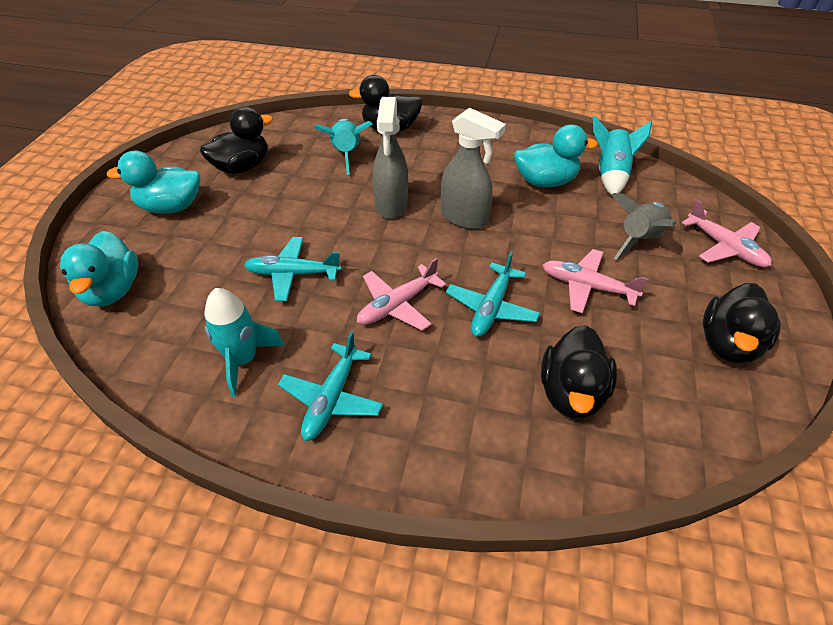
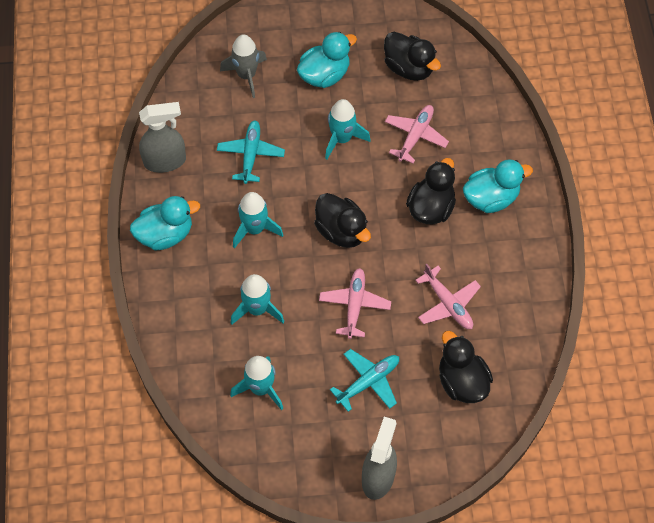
turquoise plane: [244,237,342,301] [278,331,383,441] [446,251,540,337] = 3 -> [217,120,285,184] [330,349,399,412] = 2
turquoise rocket: [204,288,285,397] [314,119,372,175] [593,116,652,195] = 3 -> [230,356,283,410] [231,274,284,324] [233,192,283,249] [325,99,371,159] = 4

